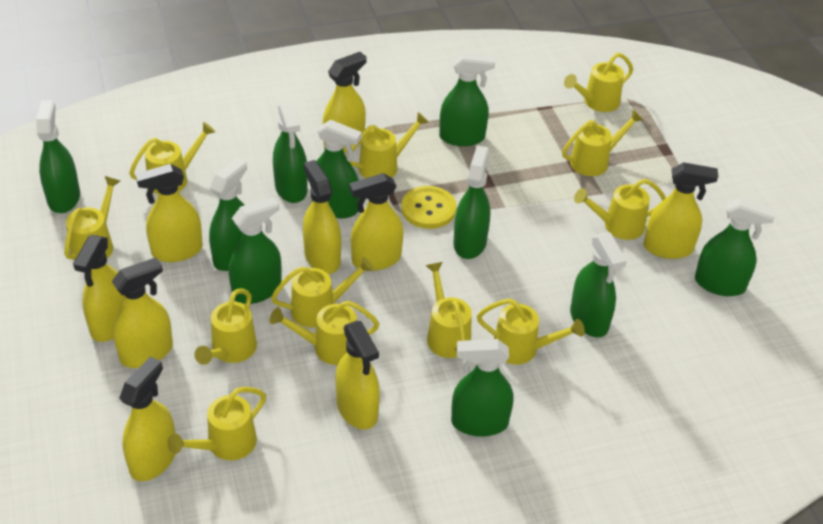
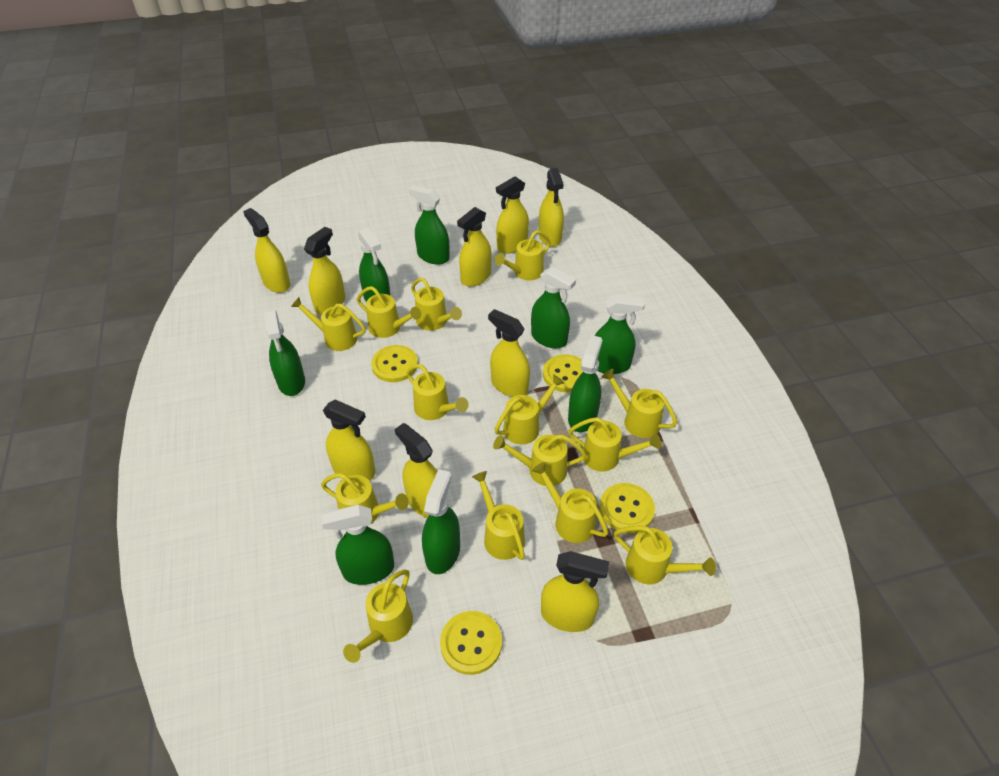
green spray bottle: [36,100,80,213] [209,158,247,271] [229,197,282,304] [273,101,308,203] [312,120,362,218] [439,53,495,146] [451,339,514,437] [454,145,490,259] [570,232,627,338] [695,198,776,296] = 10 -> [264,310,305,396] [321,505,394,585] [358,228,390,302] [409,185,450,265] [422,469,460,574] [531,267,576,348] [568,335,603,432] [595,294,645,374] = 8
yellow button: [401,186,456,229] = 1 -> [371,345,418,382] [440,611,502,675] [543,354,583,392] [600,483,655,533] = 4
yellow watering can: [64,176,120,260] [129,122,216,194] [167,387,266,460] [194,289,257,365] [270,301,379,365] [271,257,374,328] [346,112,429,178] [426,262,472,358] [477,298,585,364] [562,110,643,176] [564,53,633,112] [574,179,666,240] = 12 -> [291,297,366,351] [321,473,409,525] [343,569,413,663] [357,286,421,338] [407,364,469,420] [411,278,462,331] [472,471,525,560] [493,434,586,486] [494,374,565,444] [495,230,551,280] [532,462,608,543] [569,417,661,472] [602,369,677,438] [614,526,716,585] = 14

